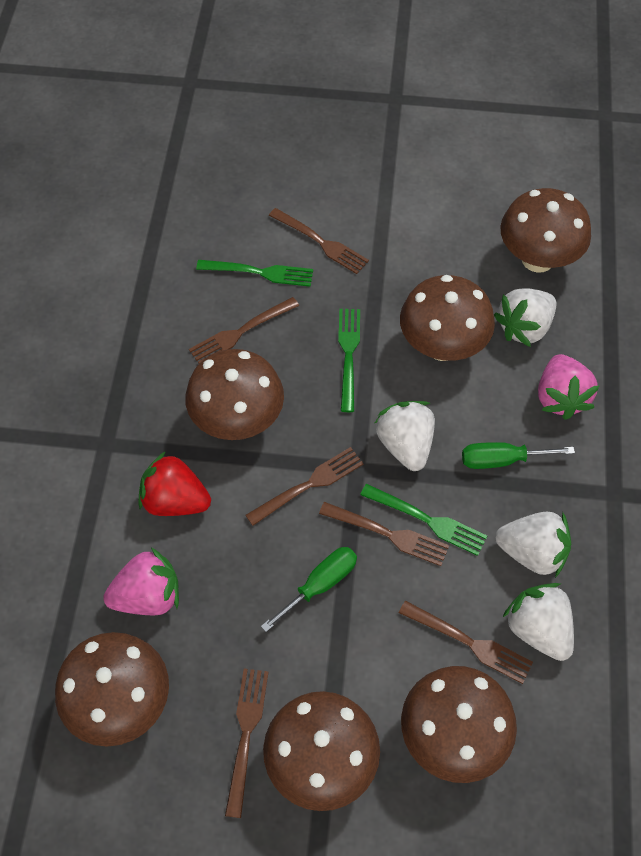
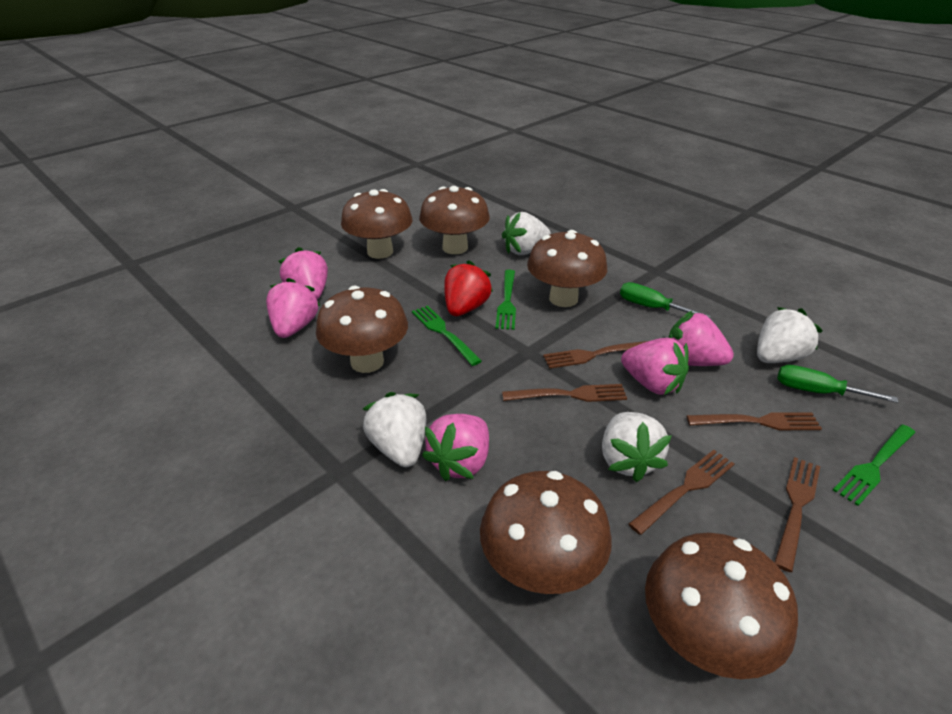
brown fork: [189,297,299,364] [225,669,269,818] [245,447,364,526] [269,208,369,274] [319,502,449,566] [399,600,533,684] = 6 -> [502,384,627,402] [543,341,648,369] [628,450,734,535] [686,412,822,430] [774,457,820,572] = 5
pink strawberry: [103,547,179,615] [538,354,600,420] = 2 -> [266,278,320,338] [279,247,328,299] [422,414,489,481] [621,338,689,395] [669,311,734,366] = 5

